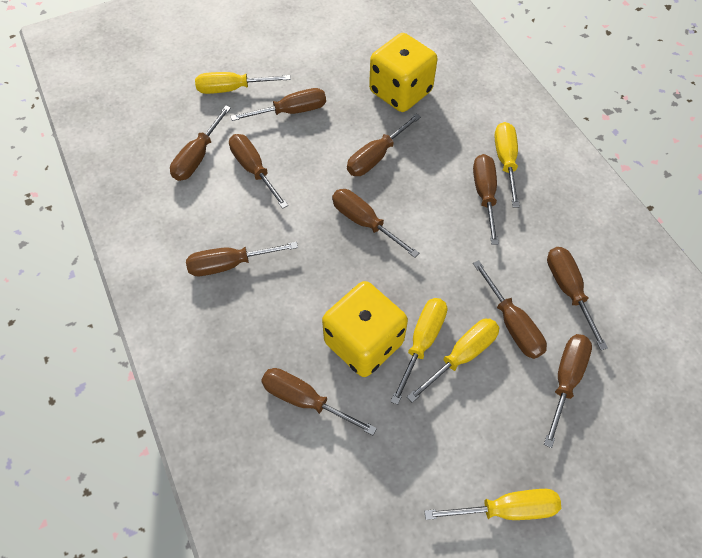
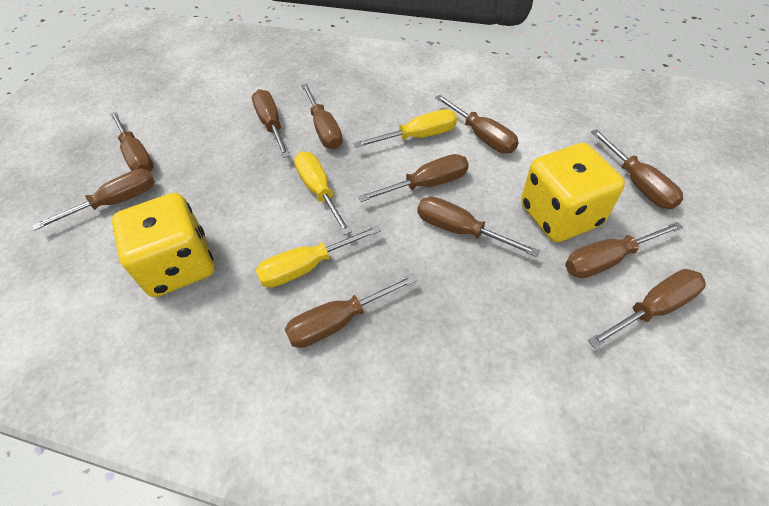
yellow screwdriver: [195,72,291,94] [390,298,447,405] [407,319,500,403] [424,489,561,520] [494,122,520,207] = 5 -> [256,225,381,288] [294,151,352,235] [354,109,457,148] = 3

